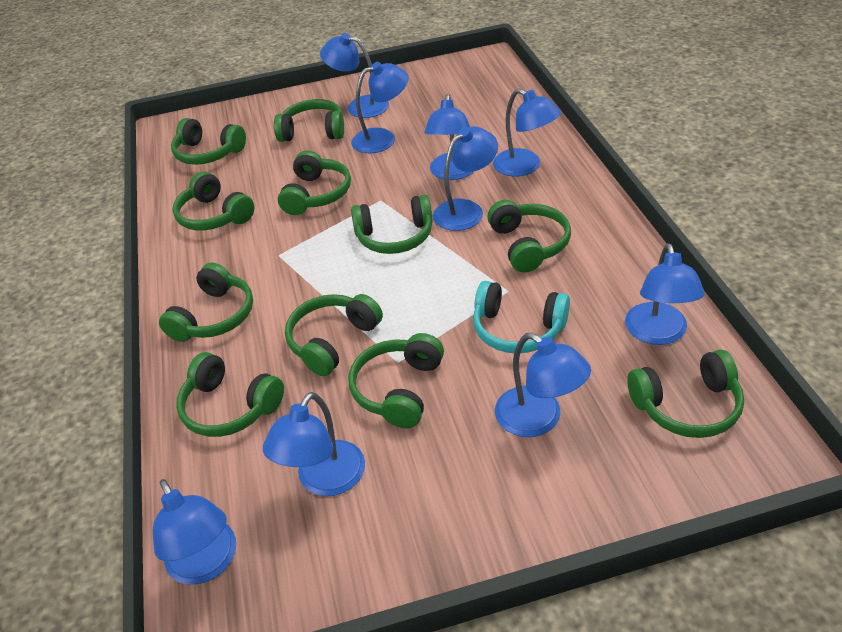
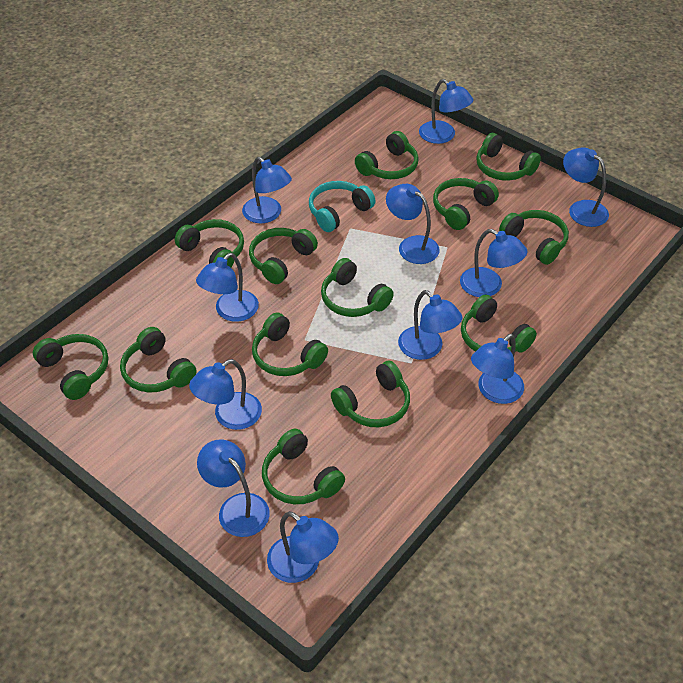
blue lamp: [153,479,236,585] [263,392,365,496] [320,33,389,118] [351,62,408,153] [425,94,473,180] [433,126,498,231] [493,89,561,177] [495,333,591,437] [625,243,705,345] = 9 -> [189,359,262,430] [196,253,259,322] [197,439,270,537] [242,157,292,223] [267,511,339,583] [386,184,439,264] [398,290,462,360] [419,79,474,144] [460,229,527,297] [471,334,524,404] [563,147,609,227] = 11
green headphones: [159,263,253,342] [171,118,246,165] [173,172,255,230] [176,352,284,437] [274,99,344,142] [278,150,351,215] [285,294,383,376] [348,333,444,428] [351,195,433,254] [487,200,571,272] [627,350,744,438] = 11 -> [33,334,108,400] [120,327,197,393] [175,219,244,267] [249,228,318,284] [252,313,328,376] [262,428,345,504] [321,258,394,317] [331,360,410,427] [355,131,419,179] [433,178,499,230] [461,295,537,353] [476,133,541,181] [499,210,569,265] = 13

